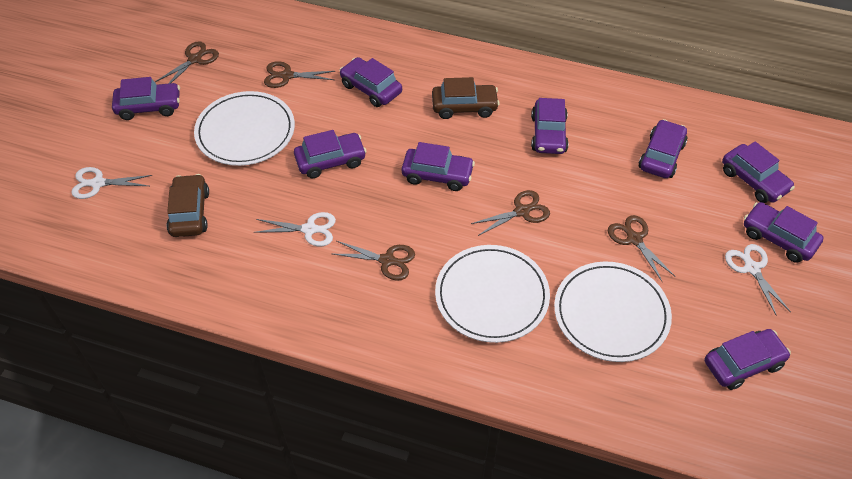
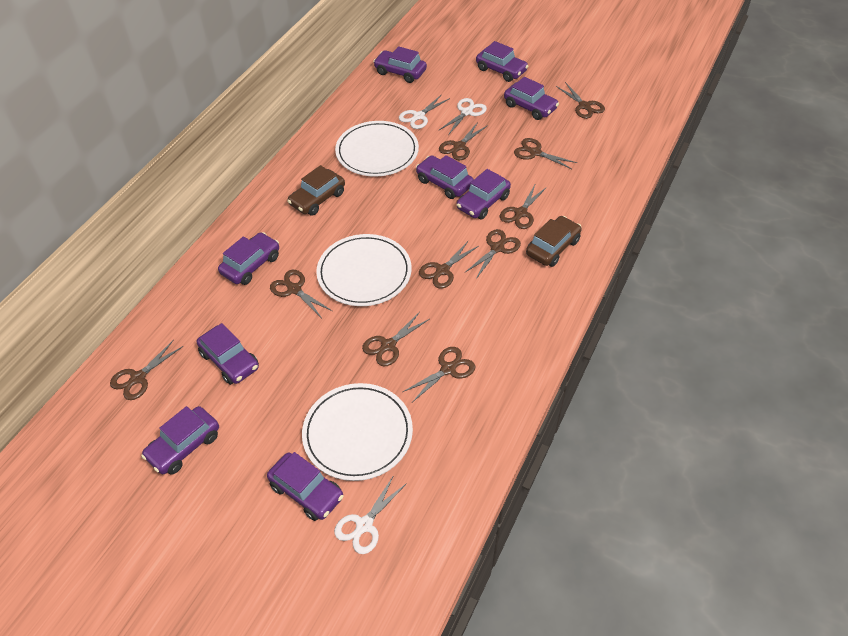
brown scissors: [155,41,219,84] [264,61,335,88] [333,241,415,281] [471,190,550,236] [608,215,675,281] = 5 -> [110,341,183,400] [270,270,332,317] [362,312,430,366] [403,347,476,402] [419,240,479,289] [439,122,488,160] [465,229,521,279] [499,183,547,229] [514,138,577,169] [556,82,605,119] = 10

